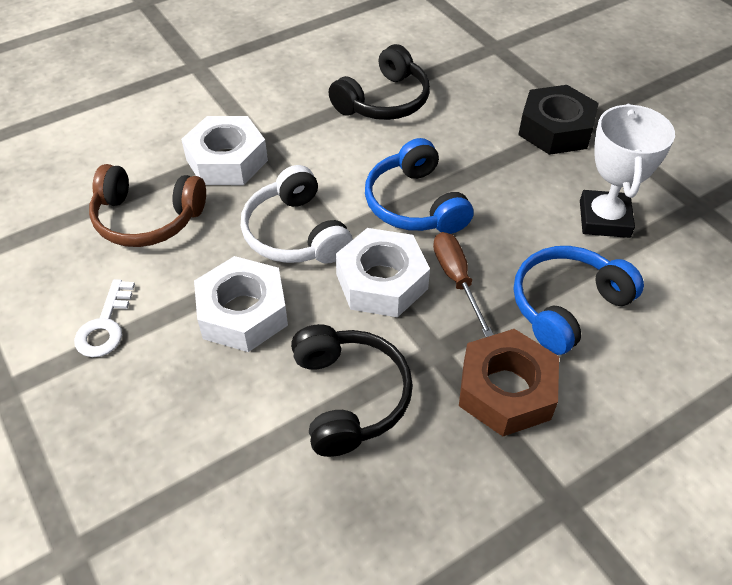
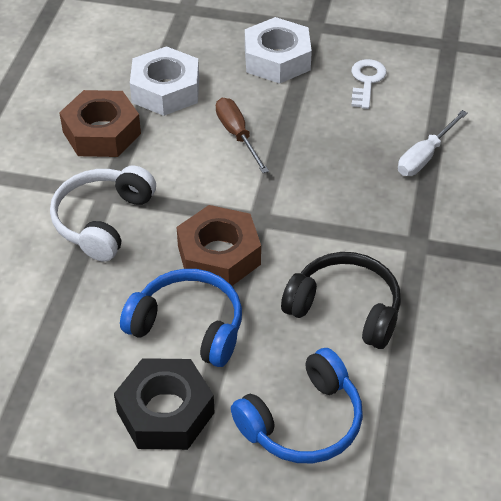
black headphones: [291,324,413,457] [329,44,430,120] = 2 -> [281,252,401,349] = 1
brown headphones: [89,164,206,247] = 1 -> none = 0
brown nut: [459,329,559,436] = 1 -> [59,90,141,157] [177,205,261,286] = 2
white nut: [181,116,268,185] [194,256,288,352] [335,228,430,317] = 3 -> [130,46,199,116] [245,17,312,84] = 2
white screwdriver: none = 0 -> [398,110,468,176] = 1
white trophy: [580,104,675,238] = 1 -> none = 0

